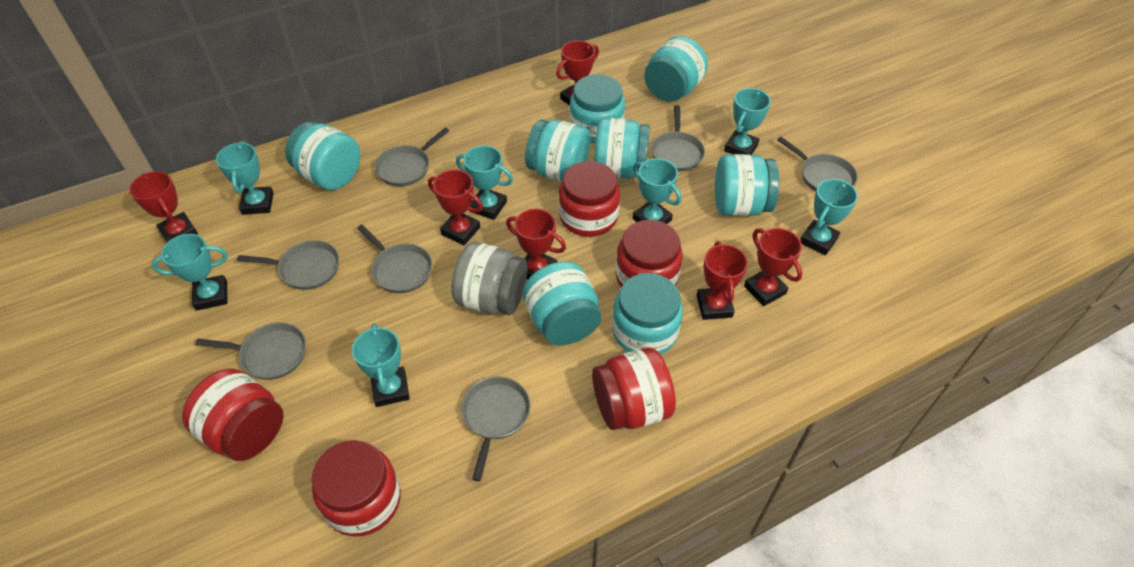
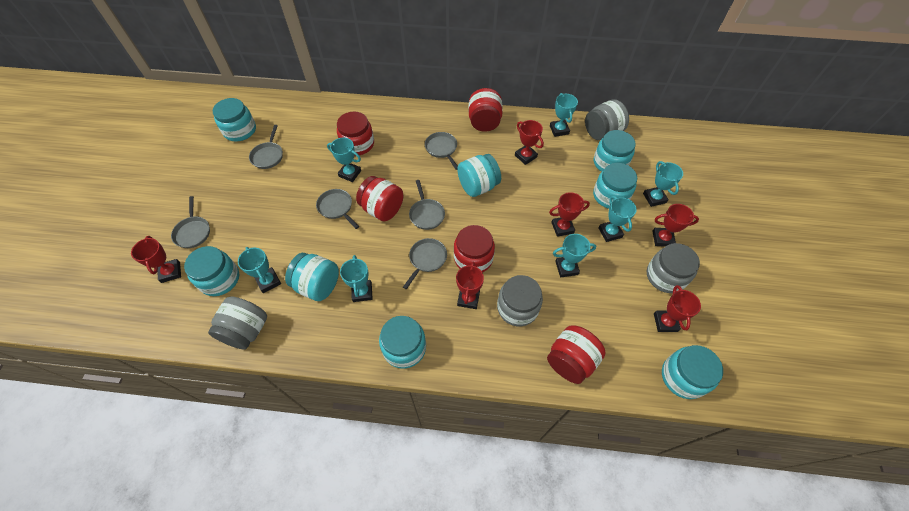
grey jar: [451,242,528,315] = 1 -> [208,296,267,350] [497,275,543,326] [585,99,629,140] [647,243,700,293] = 4
grey pan: [195,322,306,380] [237,240,339,290] [357,224,432,293] [375,127,449,187] [461,376,530,481] [651,105,705,172] [777,137,858,191] = 7 -> [171,196,210,248] [249,125,283,169] [316,189,359,229] [403,238,447,289] [409,180,445,230] [425,132,458,170] = 6

